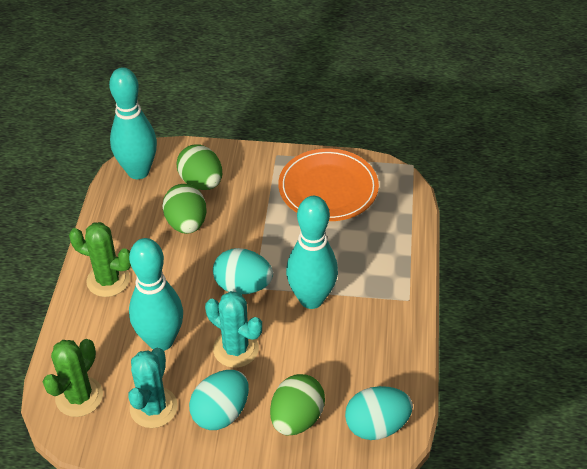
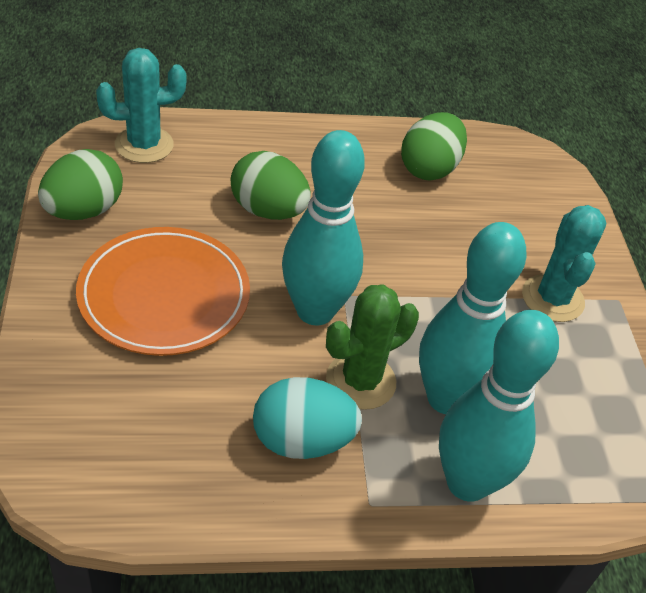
green cactus: [43,339,103,417] [69,222,131,297] = 2 -> [326,284,419,410] = 1
turquoise egg: [189,370,249,430] [213,248,273,294] [345,386,413,440] = 3 -> [253,377,362,459] = 1

